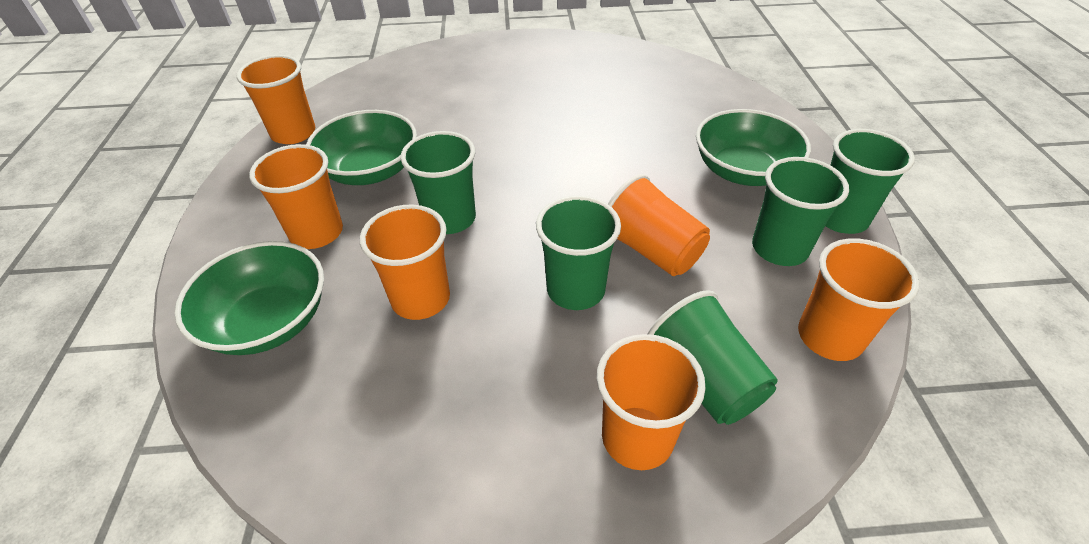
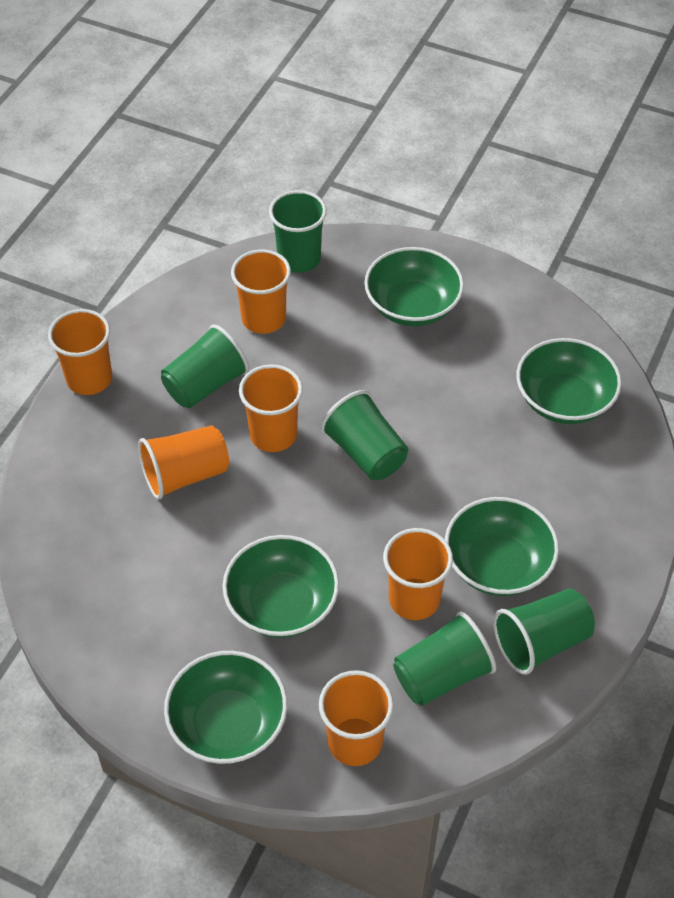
green bowl: [174,241,324,355] [306,110,417,185] [696,109,811,186] = 3 -> [164,651,287,764] [223,535,339,638] [364,247,464,326] [445,497,559,596] [516,338,622,424] = 5

